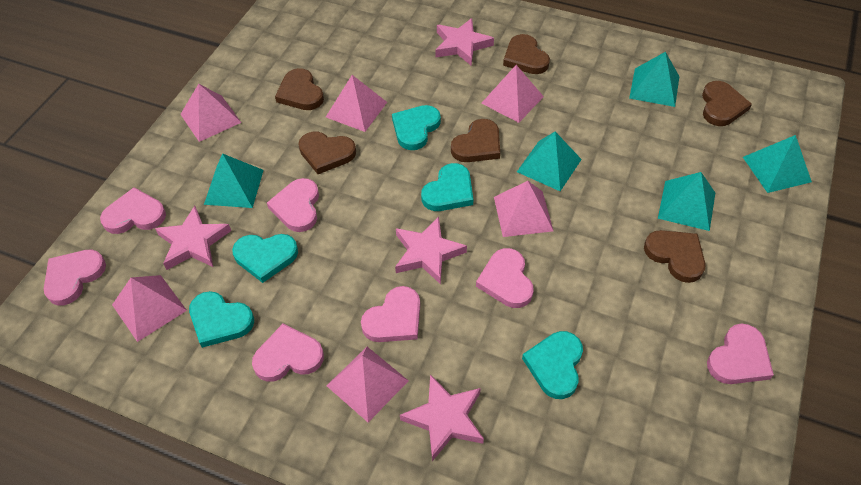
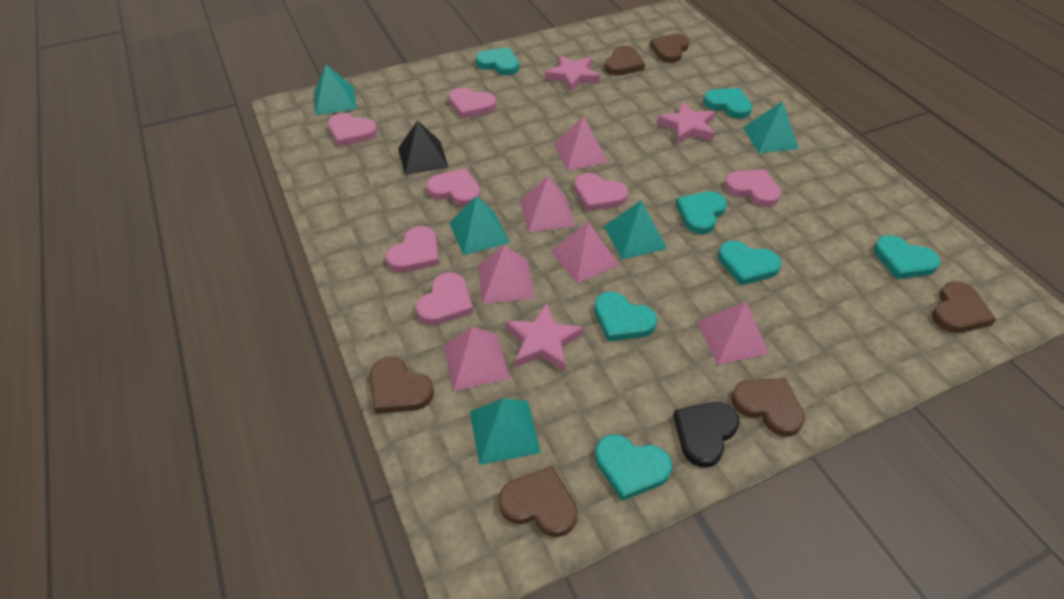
black heart: none = 0 -> [673,402,740,468] = 1
black pyramid: none = 0 -> [398,120,448,175] = 1
pink star: [155,206,231,270] [395,217,467,285] [400,375,484,461] [435,18,494,65] = 4 -> [506,303,584,371] [545,55,600,93] [657,102,715,144] = 3
turquoise heart: [189,291,254,348] [232,234,298,283] [392,105,441,150] [421,163,473,211] [522,331,583,399] = 5 -> [476,47,519,75] [594,292,657,341] [595,434,672,501] [676,191,727,234] [703,88,752,119] [718,241,781,286] [873,235,940,279] = 7

